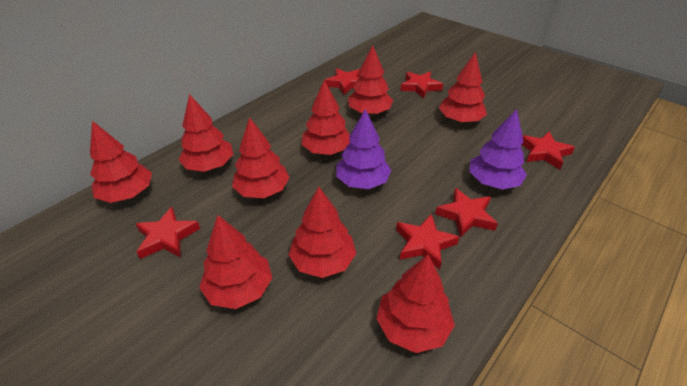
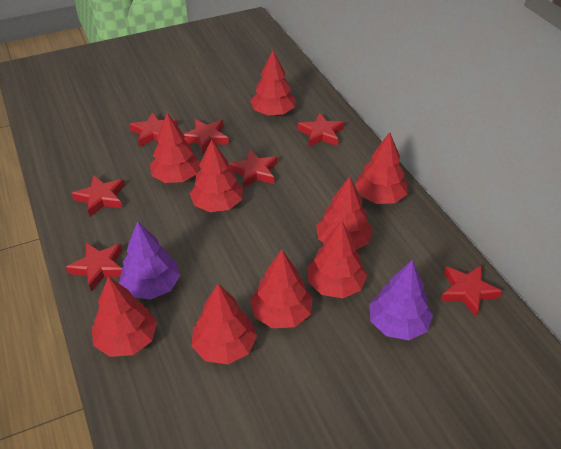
red star: [136,207,200,259] [325,68,360,95] [396,214,459,270] [400,71,443,99] [435,188,498,238] [522,132,575,169] = 6 -> [66,242,122,291] [71,175,125,217] [129,112,177,147] [184,119,229,154] [228,150,278,188] [298,113,344,147] [441,265,503,317] = 7

